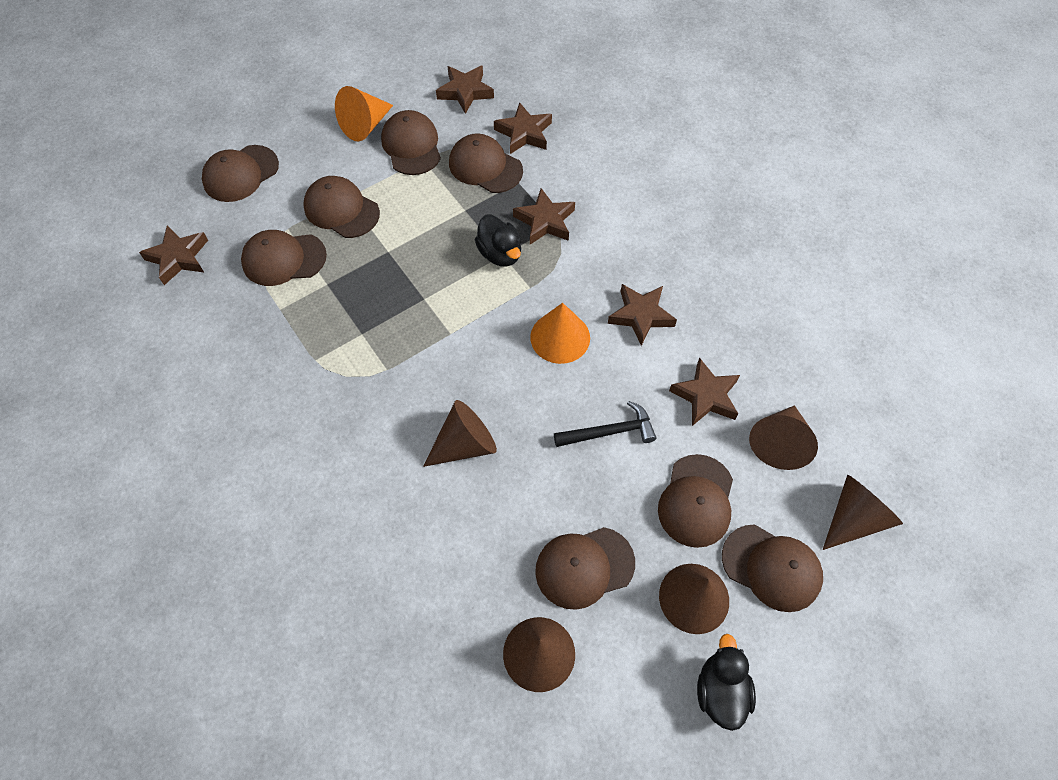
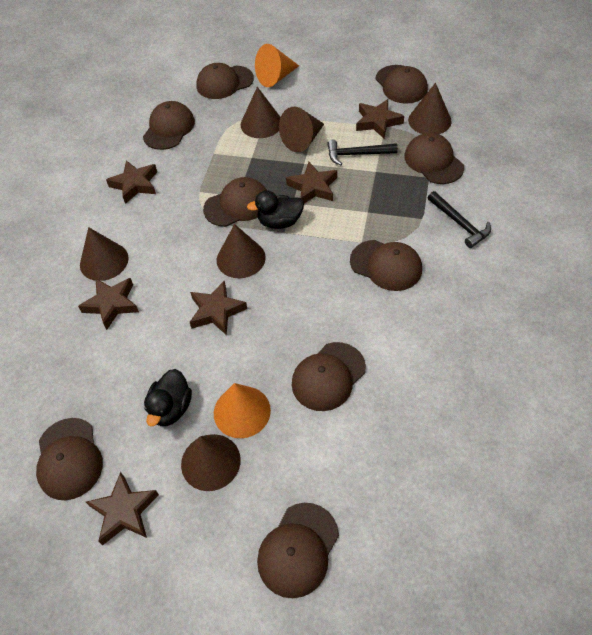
black hammer: [554,401,657,447] = 1 -> [327,140,398,165] [428,191,491,248] = 2
brown cap: [202,145,279,202] [241,230,327,286] [303,176,380,238] [381,110,441,175] [449,133,523,193] [535,527,635,610] [658,454,733,548] [722,524,823,612] = 8 -> [36,418,103,500] [143,101,195,150] [196,63,254,99] [203,177,267,227] [257,503,339,598] [292,342,366,411] [350,240,422,291] [376,65,428,104] [404,133,464,184] = 9
brown cone: [423,400,497,467] [503,617,575,692] [659,564,729,634] [749,405,818,470] [823,475,903,550] = 5 -> [80,227,129,281] [181,434,241,491] [217,224,266,278] [241,87,281,138] [279,107,324,152] [408,83,452,134] = 6

